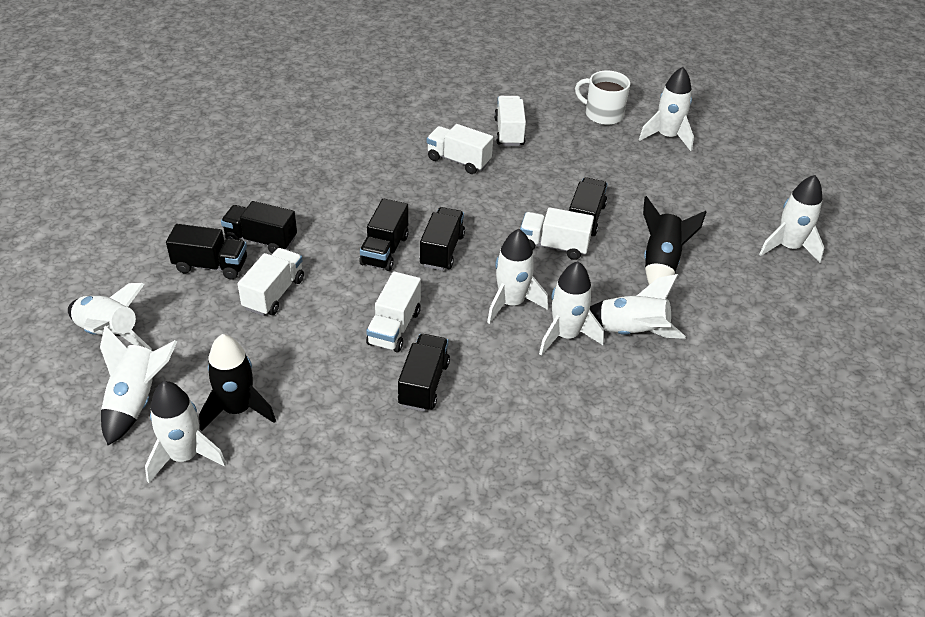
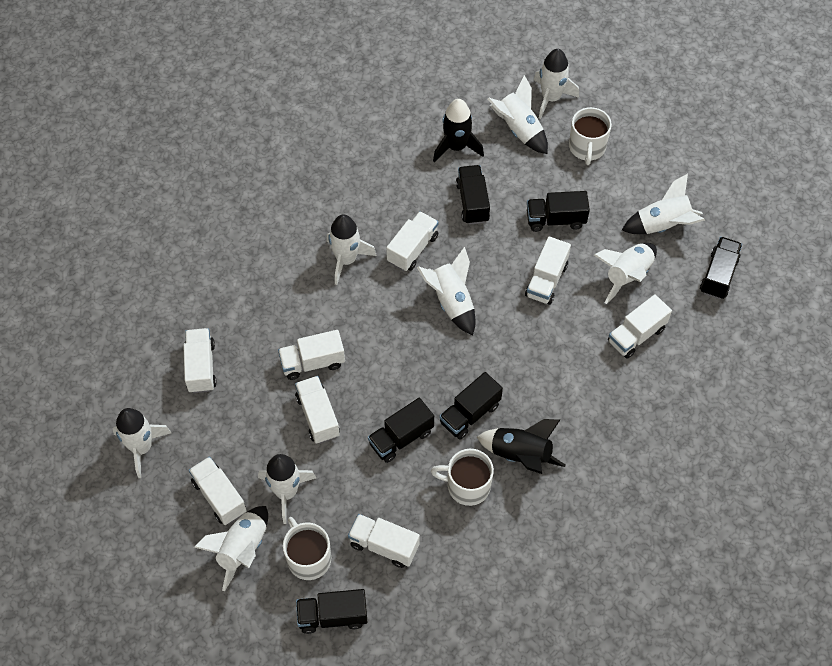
white mug: [575,71,630,125] = 1 -> [283,517,331,580] [431,449,494,506] [569,107,612,165] = 3
white rocket: [68,283,152,350] [100,325,177,445] [145,381,226,483] [487,229,548,324] [539,261,604,356] [590,274,686,339] [639,67,694,151] [759,175,824,263] = 8 -> [113,408,171,478] [194,506,268,592] [258,454,316,524] [326,215,377,285] [417,247,476,335] [488,75,548,154] [534,49,579,119] [594,243,657,304] [622,174,705,234] = 9
white truck: [238,248,304,316] [366,271,421,352] [427,124,493,174] [494,96,526,146] [520,207,594,260] = 5 -> [183,328,217,393] [189,456,247,525] [278,330,345,380] [295,376,340,444] [348,514,420,568] [386,211,439,271] [525,236,571,305] [608,294,672,359] = 8

